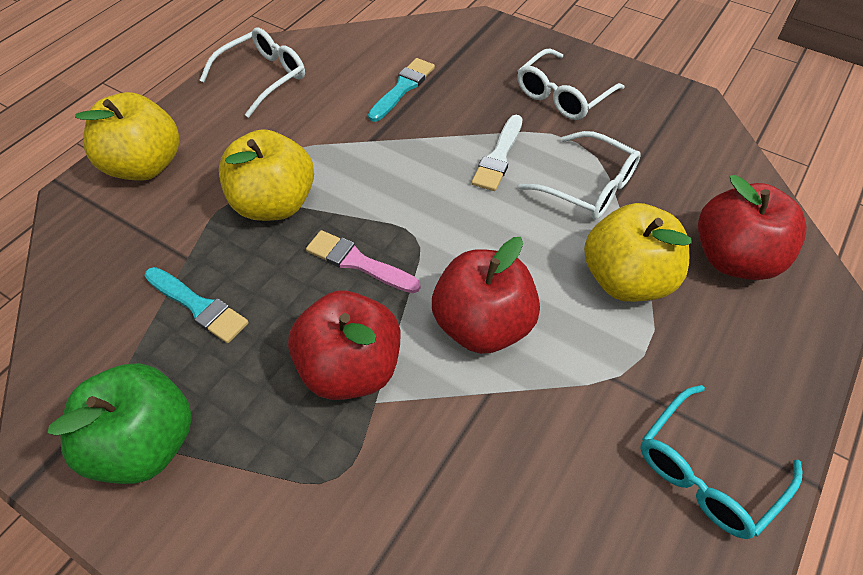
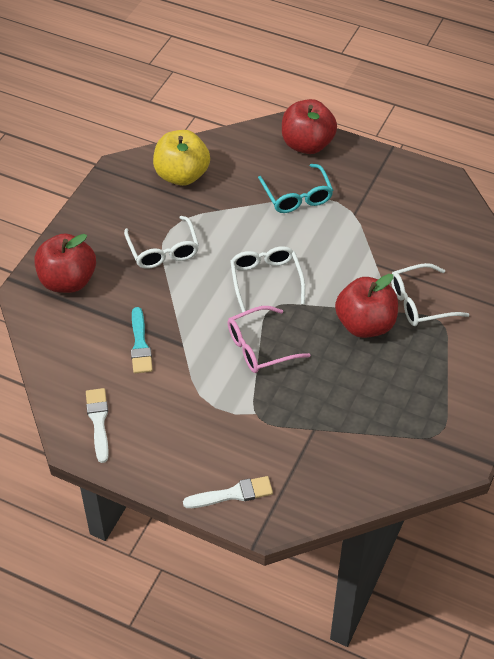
green apple: [48,363,192,484] = 1 -> none = 0
pink brush: [306,230,421,293] = 1 -> none = 0
pink glasses: none = 0 -> [228,306,310,373] = 1
turquoise brush: [145,267,249,343] [368,58,435,122] = 2 -> [131,307,153,373] = 1
white brush: [472,115,523,191] = 1 -> [86,388,109,463] [183,476,273,508] = 2
yellow apple: [75,92,180,181] [219,129,314,221] [584,203,692,302] = 3 -> [153,130,210,186] = 1

